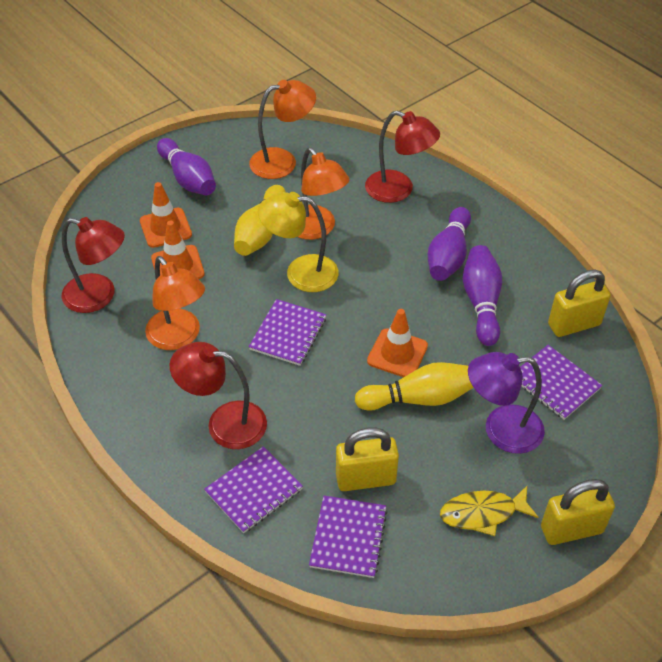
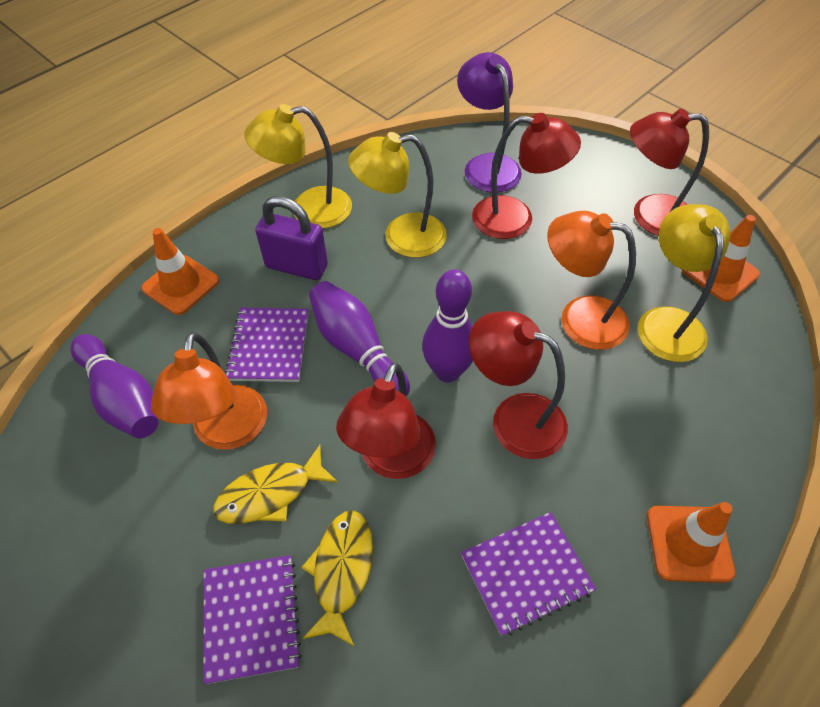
orange lamp: [145,256,205,350] [249,80,316,179] [298,148,349,240] = 3 -> [151,332,267,450] [547,211,636,350] = 2
purple notebook: [204,446,303,533] [249,299,326,366] [309,496,388,578] [520,345,602,420] = 4 -> [203,555,302,684] [225,308,308,382] [461,512,596,636] = 3
purple padlock: none = 0 -> [255,196,328,280] = 1
red lamp: [62,217,125,313] [169,342,267,449] [365,111,440,203] = 3 -> [336,362,436,479] [469,311,568,459] [472,113,581,239] [630,108,709,236] = 4
yellow bowling pin: [234,185,286,256] [355,362,474,411] = 2 -> none = 0
yellow fish: [440,486,539,536] = 1 -> [213,445,338,524] [301,510,373,646] = 2
yellow lamp: [258,192,339,292] = 1 -> [244,104,352,228] [348,132,447,258] [638,204,730,362] = 3
yellow padlock: [336,427,399,491] [541,479,615,545] [548,269,611,337] = 3 -> none = 0

